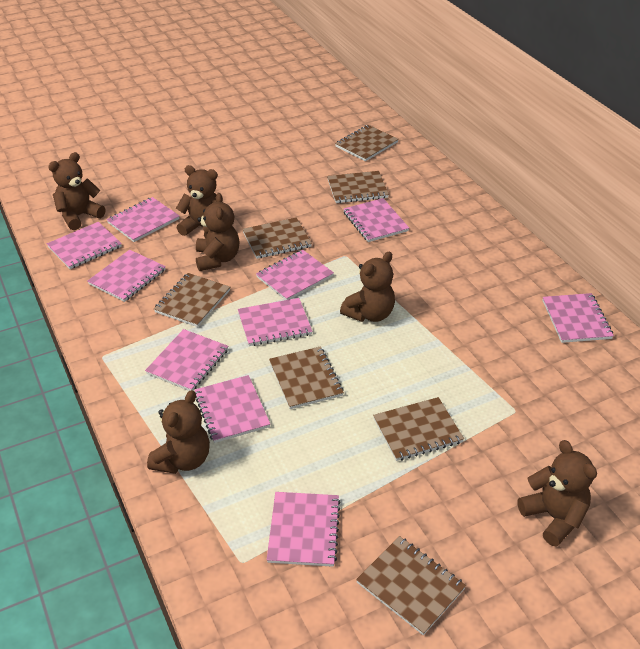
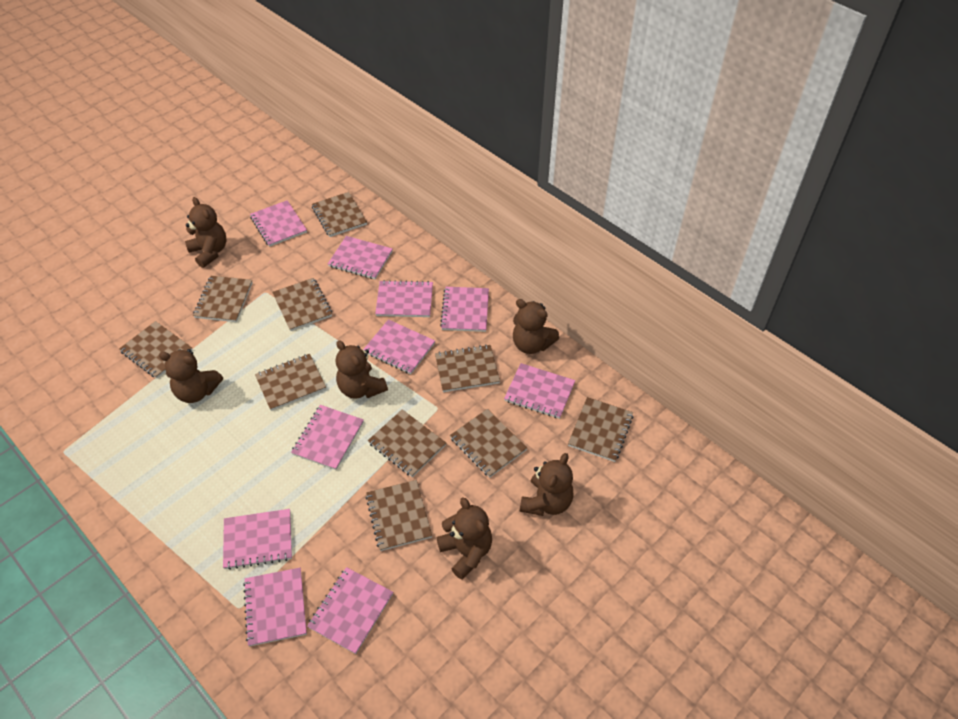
brown notebook: [154,273,230,327] [243,217,312,259] [269,346,344,409] [327,171,389,203] [335,125,399,161] [356,536,466,635] [373,397,464,461] = 7 -> [119,321,193,378] [193,276,253,322] [255,354,326,411] [272,278,332,331] [312,192,367,237] [366,480,432,551] [368,409,446,477] [435,344,500,392] [450,409,527,478] [568,397,634,462] = 10

